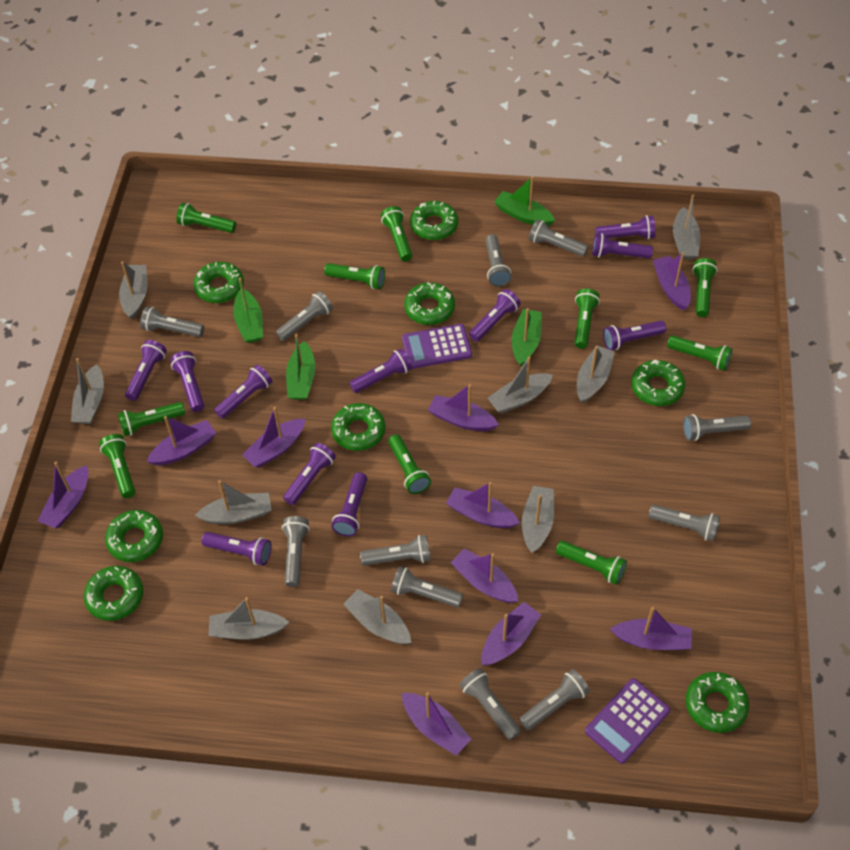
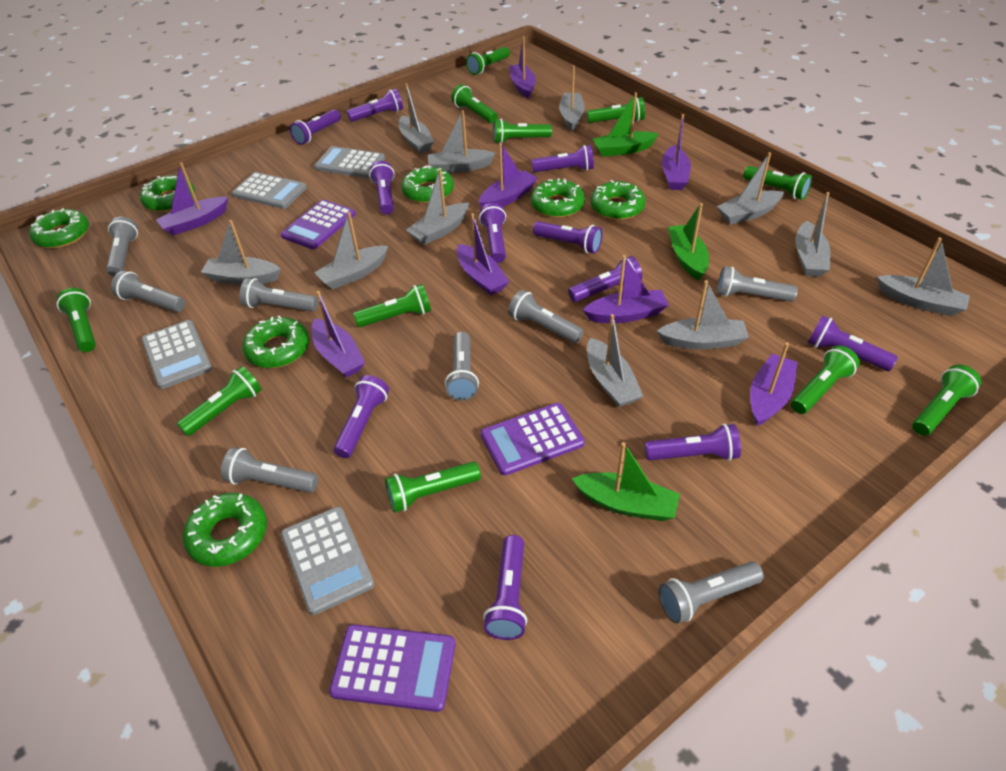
green boat: [233,278,263,343] [286,334,315,400] [494,176,555,226] [512,308,542,367] = 4 -> [572,442,680,521] [593,92,658,156] [668,203,709,281] = 3
green donut: [84,566,143,621] [105,510,163,562] [193,262,244,303] [331,403,385,451] [404,282,455,325] [410,201,458,240] [631,360,685,406] [685,672,749,733] = 8 -> [29,208,89,248] [140,175,195,212] [183,493,267,567] [242,316,309,368] [401,165,454,203] [531,178,585,218] [590,180,646,220] = 7
green flashlight: [99,434,135,498] [118,402,185,436] [176,203,236,233] [324,263,385,289] [381,206,412,262] [388,434,431,494] [556,541,627,585] [574,288,600,349] [667,335,733,371] [692,258,717,317] = 10 -> [57,288,96,352] [177,366,262,436] [353,284,431,327] [385,462,481,513] [451,84,498,123] [466,47,510,75] [493,119,552,143] [587,97,645,123] [743,166,812,200] [791,345,860,414] [912,365,982,436] = 11
grey boat: [71,358,104,424] [119,261,147,320] [195,480,272,524] [208,597,289,639] [343,589,411,645] [488,356,553,414] [522,486,554,553] [577,346,615,403] [673,195,700,259] = 9 -> [201,220,281,285] [314,212,388,289] [399,83,434,153] [406,169,469,245] [428,110,496,173] [559,65,585,131] [587,314,643,407] [657,280,749,350] [717,152,784,225] [796,192,830,277] [877,238,970,316] = 11
grey calculator: none = 0 -> [141,320,212,389] [232,172,307,209] [281,507,374,615] [314,146,385,178] = 4
grey flashlight: [140,306,204,337] [276,291,333,341] [282,516,310,587] [360,535,431,566] [391,566,463,607] [459,668,521,740] [485,234,511,287] [519,669,590,731] [529,219,588,257] [648,505,720,541] [683,414,751,441] = 11 -> [106,217,138,276] [111,271,185,312] [221,447,318,493] [240,278,318,312] [445,332,479,401] [508,290,584,343] [659,561,764,624] [717,266,798,302] = 8
purple boat: [38,462,88,528] [146,416,216,465] [242,407,305,468] [402,692,471,755] [428,384,499,431] [446,482,520,528] [450,548,518,603] [481,602,541,666] [610,607,692,650] [653,253,691,310] = 10 -> [156,162,228,235] [311,291,365,378] [457,213,509,296] [479,143,538,207] [509,36,536,99] [583,255,669,323] [662,114,691,190] [750,342,798,426] = 8
purple calculator: [402,324,472,369] [585,678,670,764] = 2 -> [281,200,355,249] [329,624,455,712] [481,403,585,476] = 3

